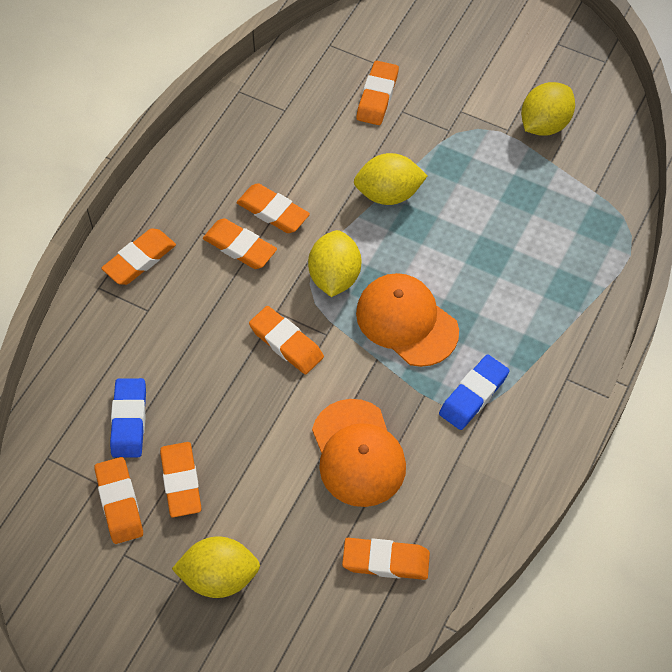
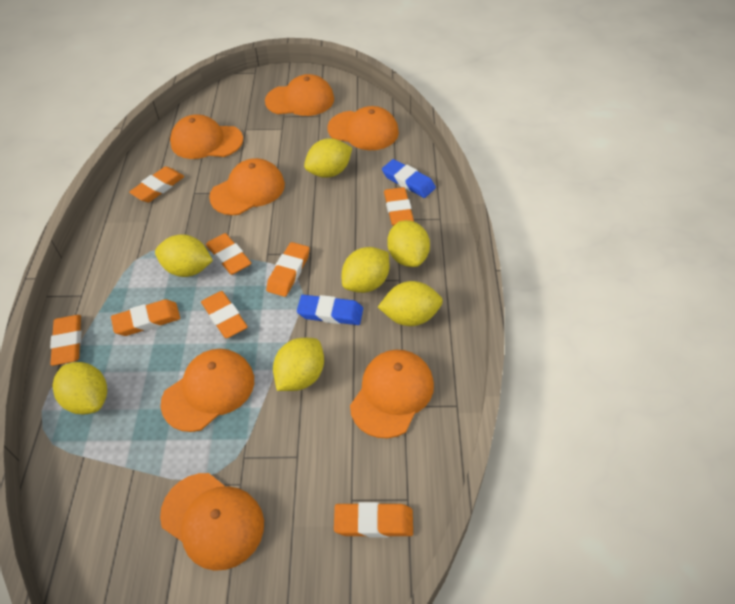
orange cap: [312,399,406,507] [356,273,459,367] = 2 -> [160,473,264,571] [161,349,254,432] [170,114,243,159] [209,158,285,215] [265,74,334,116] [328,106,399,150] [350,350,434,439] = 7
yellow lemon: [172,536,260,598] [308,230,361,297] [354,153,428,205] [521,82,575,136] = 4 -> [53,362,107,415] [155,234,213,277] [273,338,324,391] [304,138,352,178] [342,247,389,293] [378,281,443,326] [387,220,430,267] = 7

